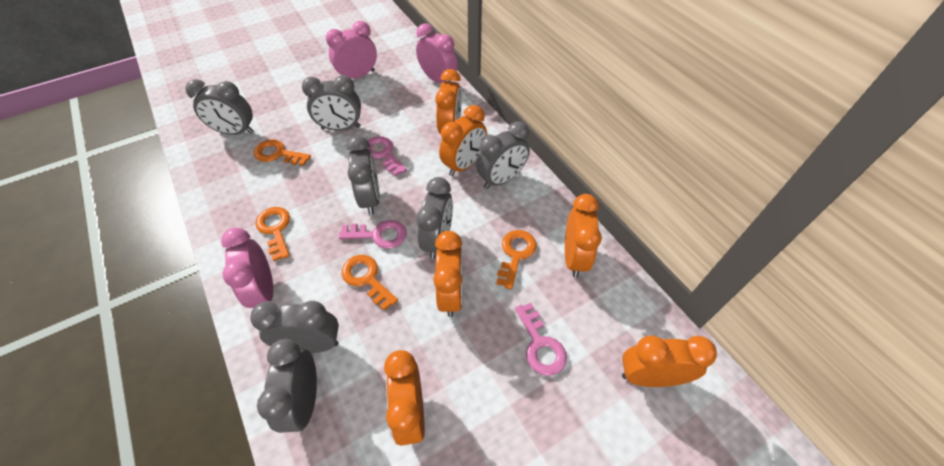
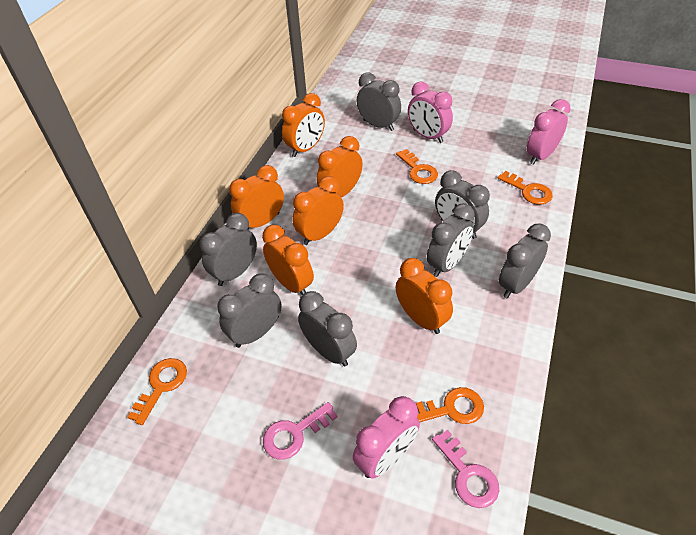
pink key: [339,220,407,249] [366,136,407,176] [515,303,567,376] = 3 -> [263,402,338,460] [432,430,499,508] = 2

